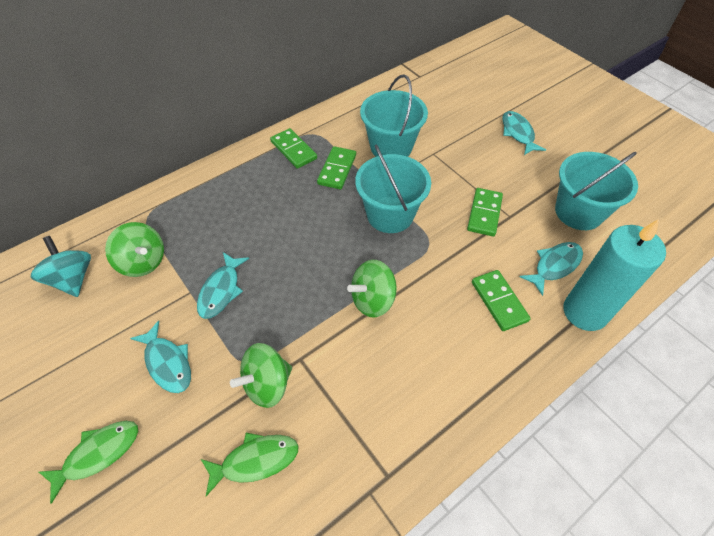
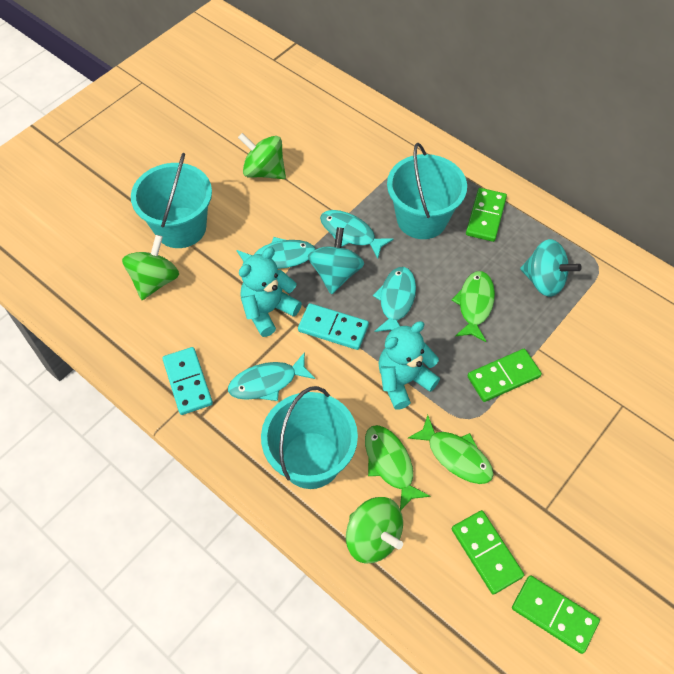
green fish: [39,421,138,504] [201,433,299,496] = 2 -> [365,425,430,510] [408,415,494,484] [452,271,495,342] = 3
turquoise candle: [564,219,666,331] = 1 -> none = 0
turquoise domino: none = 0 -> [162,347,213,415] [298,303,369,350] = 2
turquoise spinning top: [31,236,91,297] = 1 -> [308,227,364,295] [520,239,582,297] = 2
turquoise teddy bear: none = 0 -> [239,247,302,337] [378,321,440,410] = 2

